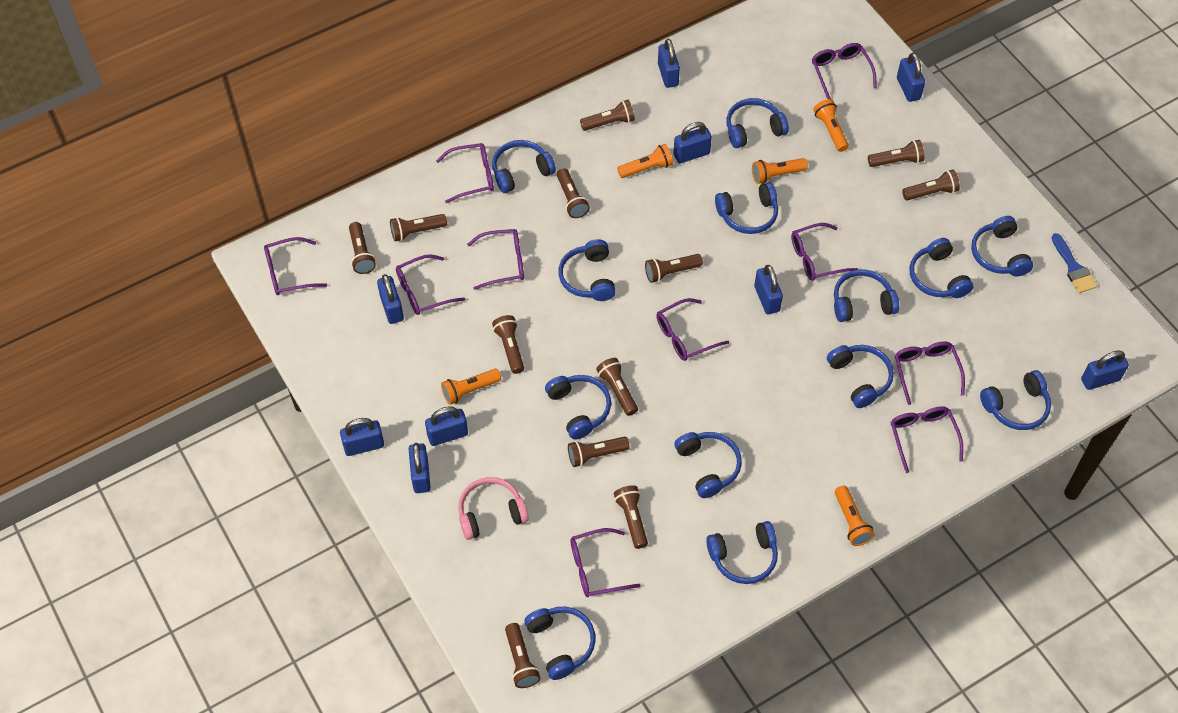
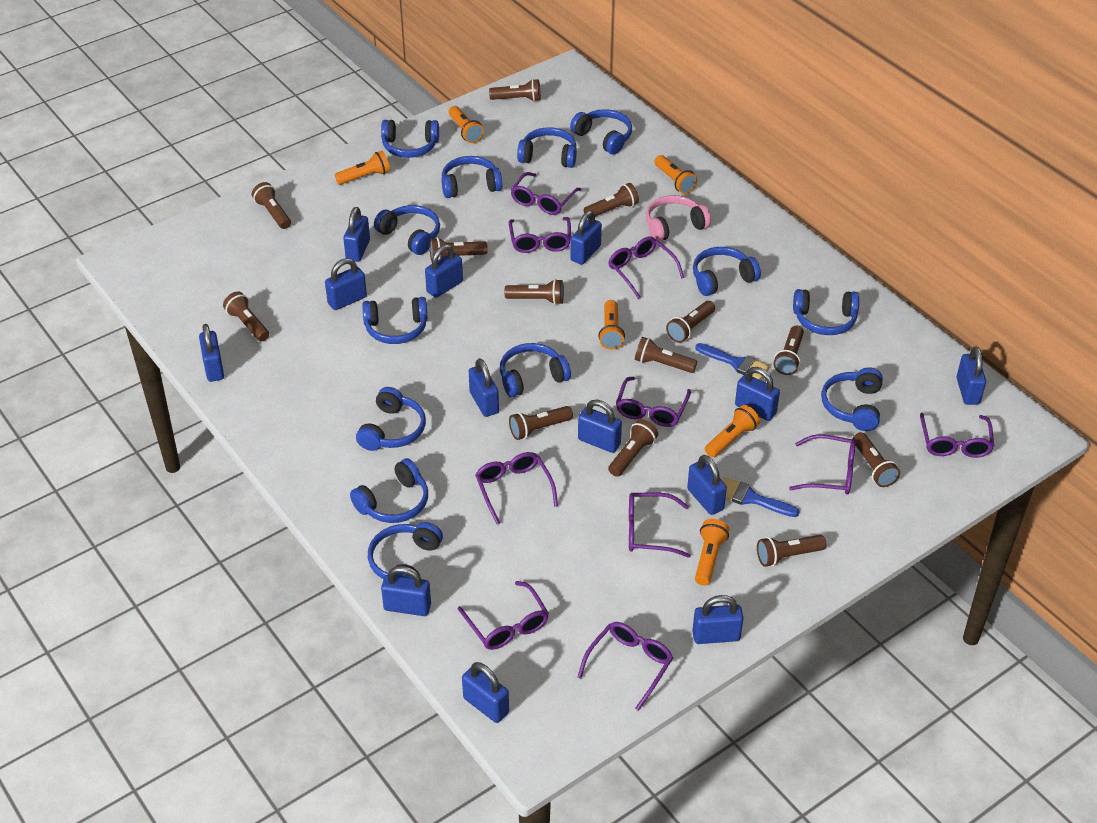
blue brush: [1051,233,1097,293] = 1 -> [695,343,770,380] [723,478,799,517] = 2
blue padlock: [340,418,384,456] [377,274,404,324] [409,443,431,493] [425,407,468,446] [658,39,680,88] [673,122,712,163] [754,265,783,314] [897,53,925,102] [1081,350,1129,390] = 9 -> [199,324,224,382] [325,258,367,310] [343,207,370,262] [381,566,431,616] [425,244,463,298] [462,662,509,723] [469,358,499,417] [570,211,602,265] [578,400,622,453] [687,455,727,515] [692,595,743,644] [735,367,780,421] [957,346,986,405] = 13
brown flashlight: [349,222,376,274] [390,214,447,241] [492,315,524,374] [505,623,541,688] [557,168,590,218] [568,437,630,467] [580,99,635,131] [596,358,638,416] [614,485,648,549] [645,254,703,283] [868,140,924,167] [902,170,960,201] = 12 -> [223,292,269,341] [252,182,291,229] [430,237,488,261] [489,79,541,102] [504,279,564,305] [509,406,573,440] [584,183,639,219] [608,419,658,477] [635,337,697,373] [666,301,715,343] [757,535,826,567] [774,325,804,375] [853,432,900,487] = 13
orange flashlight: [441,369,501,405] [617,144,673,178] [752,158,808,184] [813,99,849,152] [835,485,875,546] = 5 -> [335,151,390,185] [449,106,484,143] [598,300,625,350] [655,155,697,194] [695,519,729,586] [705,405,760,457] = 6

